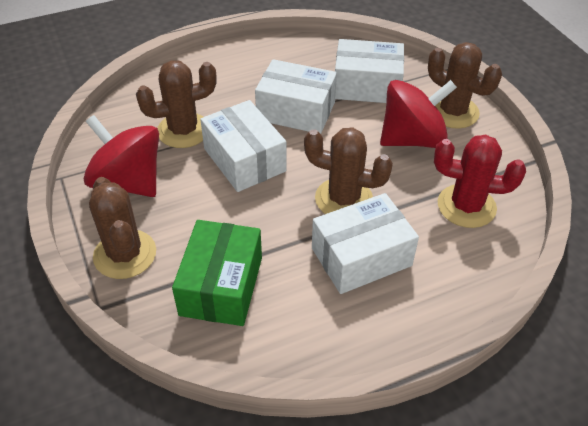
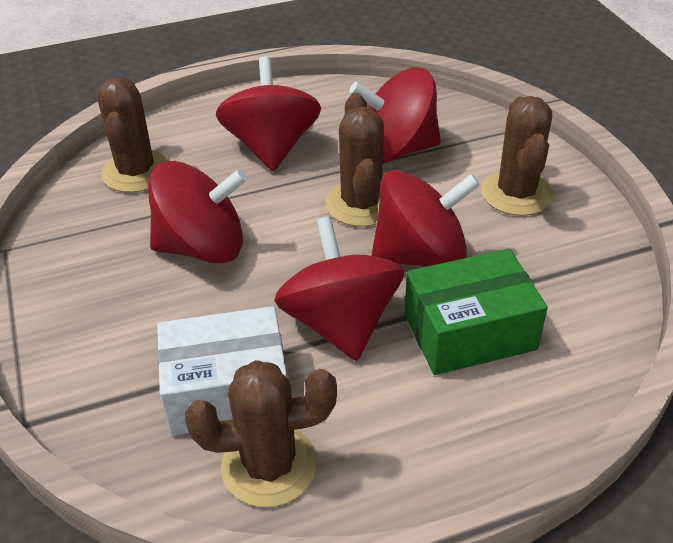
red cactus: [434,134,526,228] = 1 -> none = 0
red spinning top: [84,115,159,197] [380,80,457,148] = 2 -> [148,161,248,264] [216,56,321,171] [274,217,404,361] [349,68,441,163] [371,170,480,267] = 5
white box: [200,100,287,192] [255,59,337,134] [312,193,419,294] [335,39,404,103] = 4 -> [157,306,287,435] = 1

